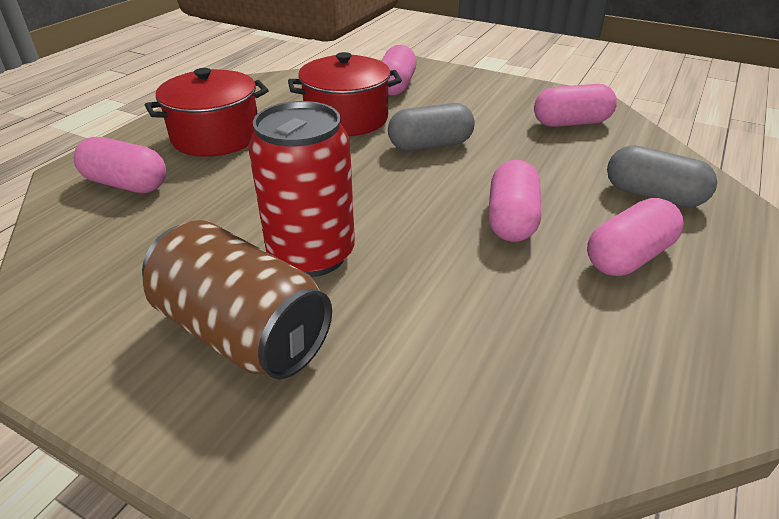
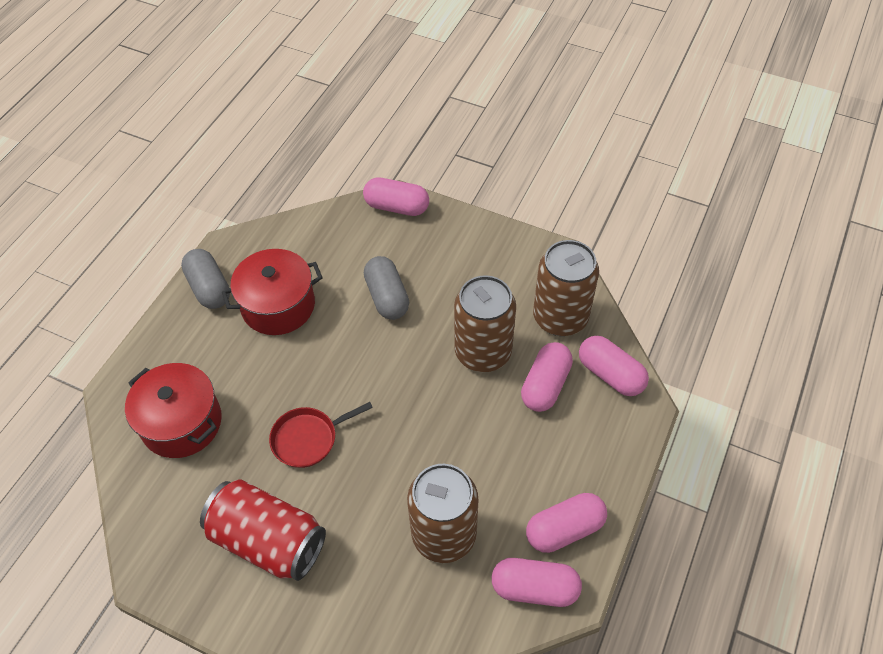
brown can: [142,220,332,379] = 1 -> [407,464,478,563] [454,275,516,372] [533,240,599,336] = 3
red pan: none = 0 -> [269,402,373,468] = 1

